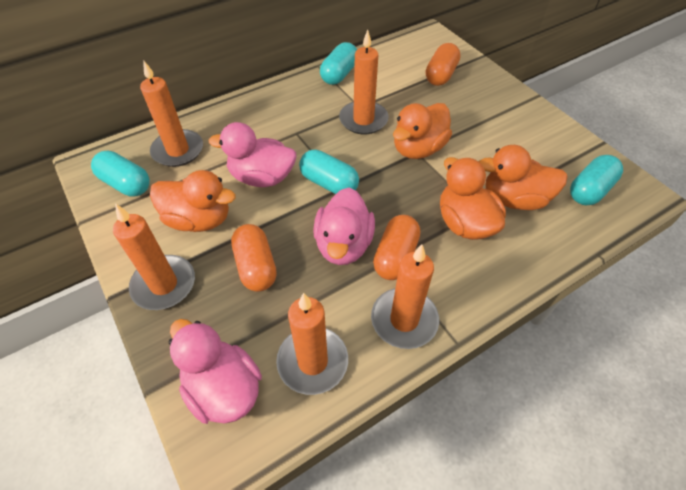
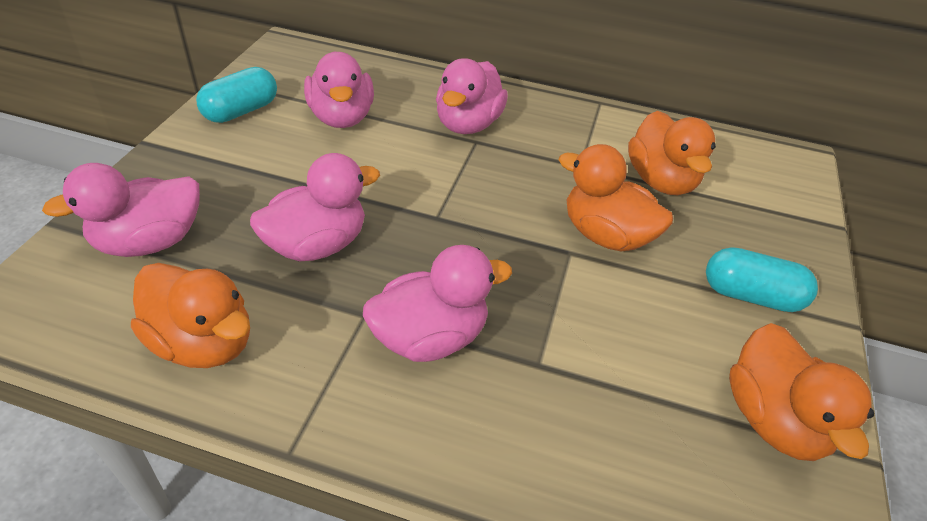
orange candle: [113,203,195,310] [140,61,203,167] [276,293,348,395] [339,30,389,134] [371,244,439,349] = 5 -> none = 0
orange capsule: [231,224,277,292] [373,215,420,280] [426,43,461,86] = 3 -> none = 0
pink duck: [169,319,262,424] [209,122,297,187] [313,187,375,265] = 3 -> [42,163,200,257] [250,153,380,262] [304,51,374,128] [363,245,512,362] [436,58,508,134] = 5
turquoise capsule: [91,151,150,196] [299,149,359,194] [320,42,357,85] [570,155,623,205] = 4 -> [196,67,277,123] [706,247,818,312] = 2

